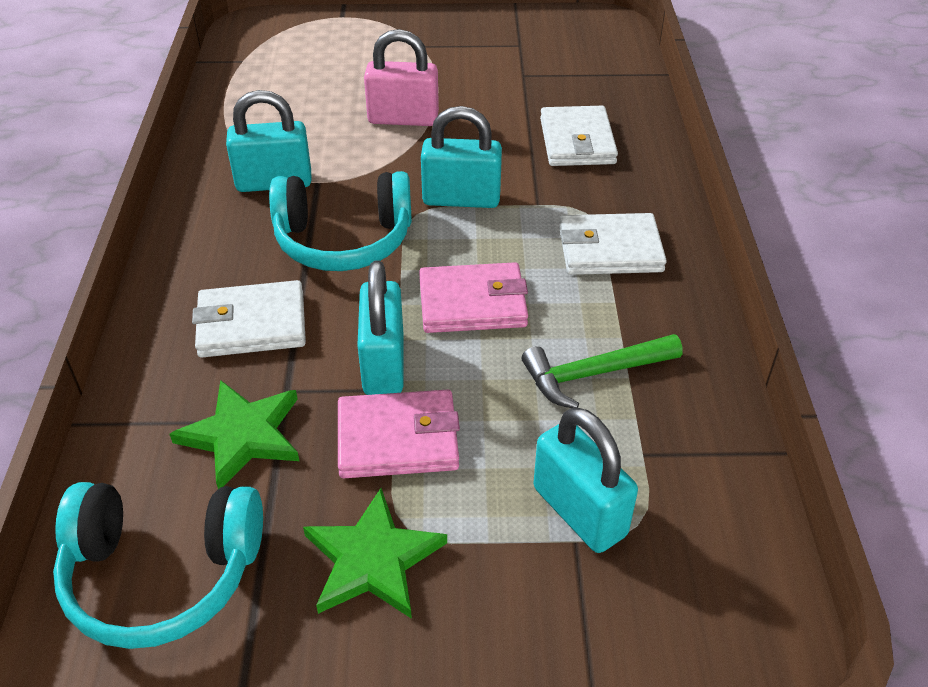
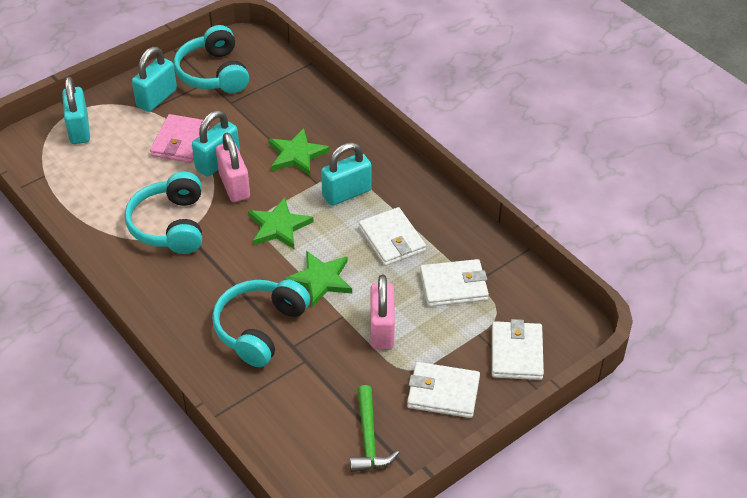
green star: [170,380,299,489] [303,488,447,619] = 2 -> [248,197,314,250] [268,128,330,176] [284,251,352,307] = 3
pink padlock: [364,29,439,126] = 1 -> [216,133,250,202] [370,275,395,349] = 2
pink wallet: [338,390,460,478] [419,262,528,333] = 2 -> [150,114,209,163] = 1
turquoise headphones: [53,482,263,649] [269,171,412,271] = 2 -> [125,172,202,254] [174,25,249,93] [212,279,310,367] = 3
white wallet: [192,280,306,358] [540,106,618,166] [559,213,667,275] = 3 -> [359,207,426,266] [407,362,480,418] [420,259,489,307] [492,319,544,380] = 4

